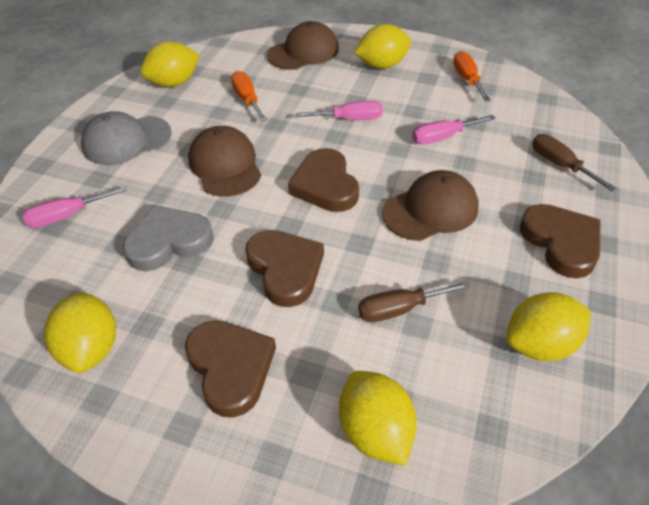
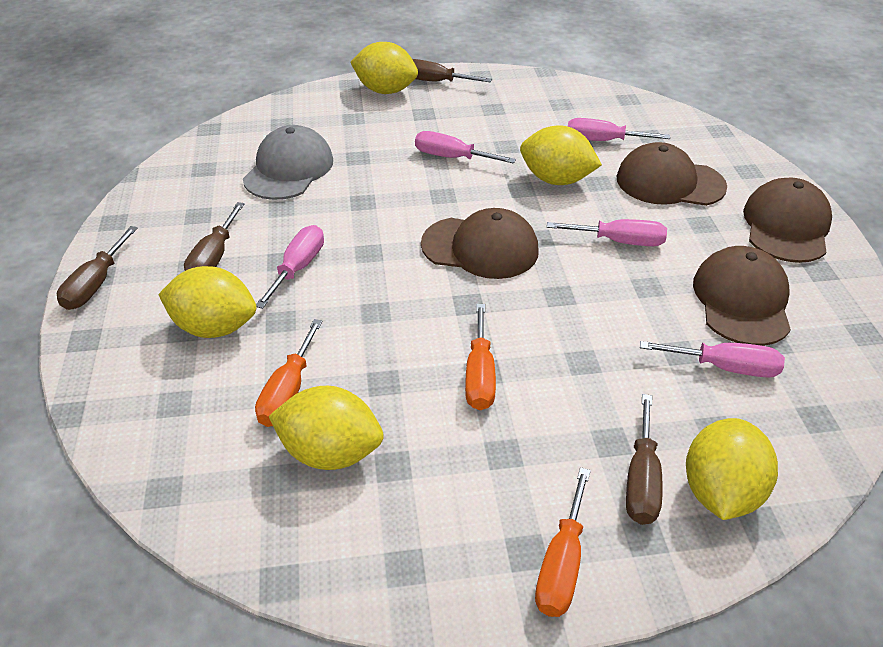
brown cap: [188,126,261,197] [267,21,339,70] [382,170,479,241] = 3 -> [421,208,538,279] [617,142,727,206] [693,246,791,346] [743,177,832,263] = 4
brown heart: [185,320,276,418] [245,230,324,307] [288,148,359,212] [520,204,600,278] = 4 -> none = 0
brown screwdriver: [358,281,470,322] [532,134,616,191] = 2 -> [57,226,138,310] [184,202,245,271] [412,59,492,82] [626,394,663,525] = 4
grey heart: [123,205,214,271] = 1 -> none = 0
orange screwdriver: [231,71,267,121] [453,51,491,102] = 2 -> [255,319,323,427] [465,304,496,410] [535,467,591,617] = 3
pink screwdriver: [22,186,127,228] [296,101,383,120] [412,115,496,144] = 3 -> [256,225,324,309] [415,131,516,164] [547,219,667,246] [568,118,670,141] [640,341,785,378] = 5

